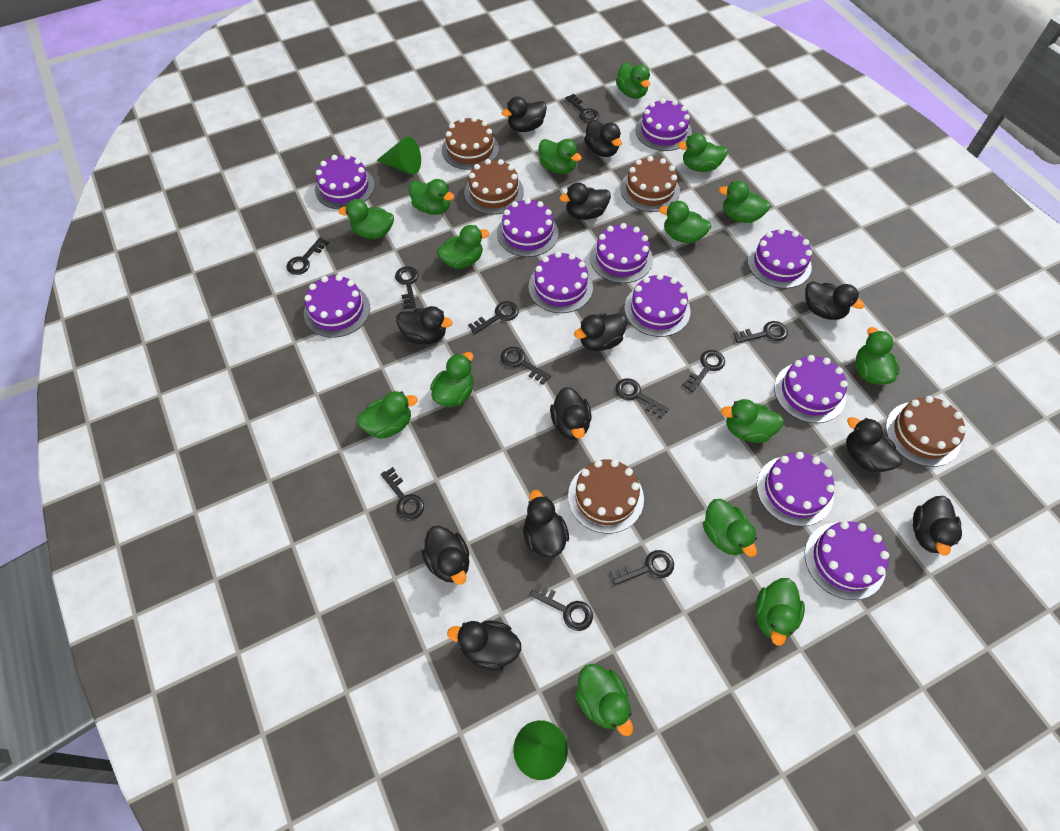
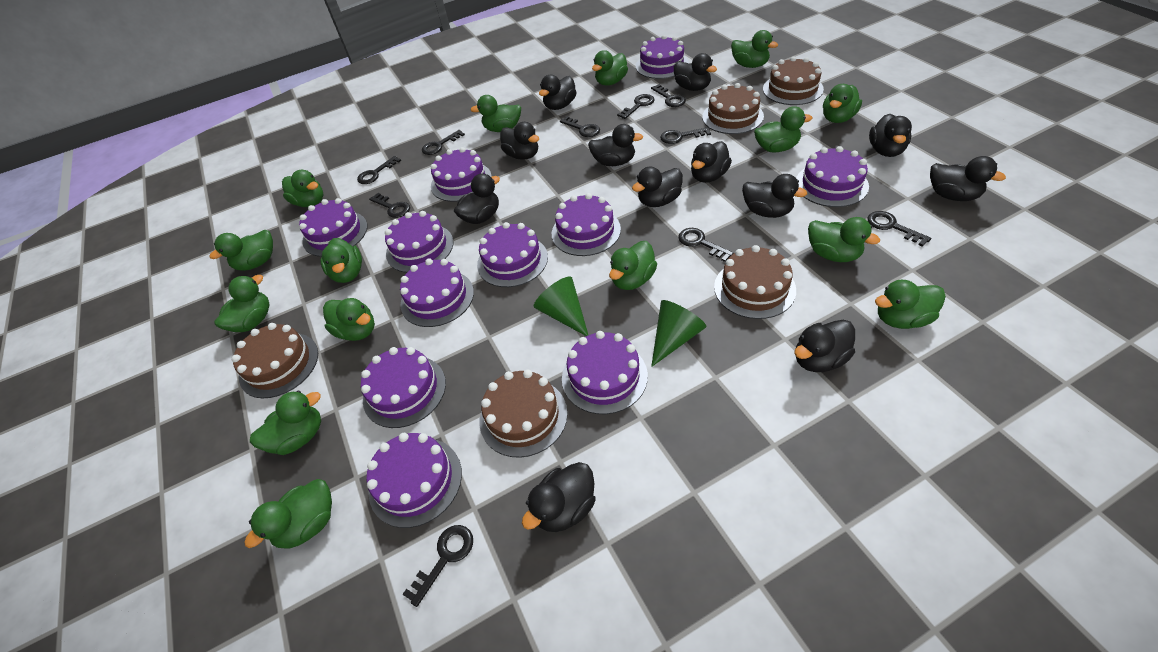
black key: [287,237,329,275] [381,467,424,520] [395,266,418,309] [468,301,519,334] [501,347,551,385] [530,583,593,631] [565,94,599,123] [610,550,674,585] [615,378,669,418] [682,350,725,392] [733,321,788,343] = 11 -> [357,156,401,184] [369,193,410,218] [402,525,473,607] [422,130,465,155] [560,116,600,137] [617,94,655,119] [651,84,686,107] [660,127,711,144] [678,228,734,262] [868,211,931,247] = 10

